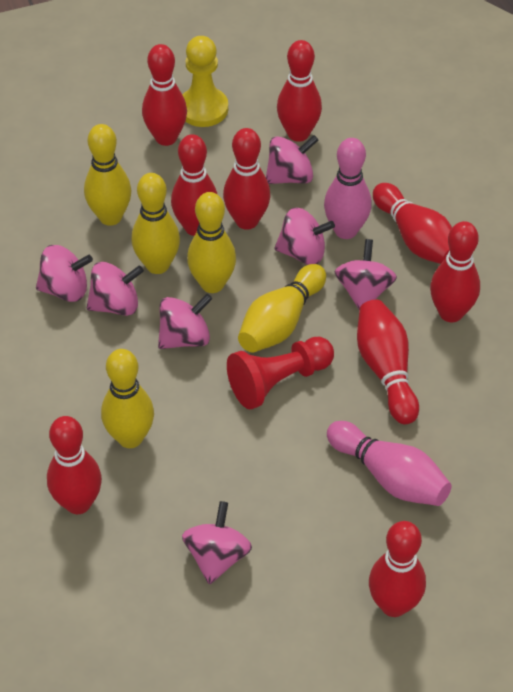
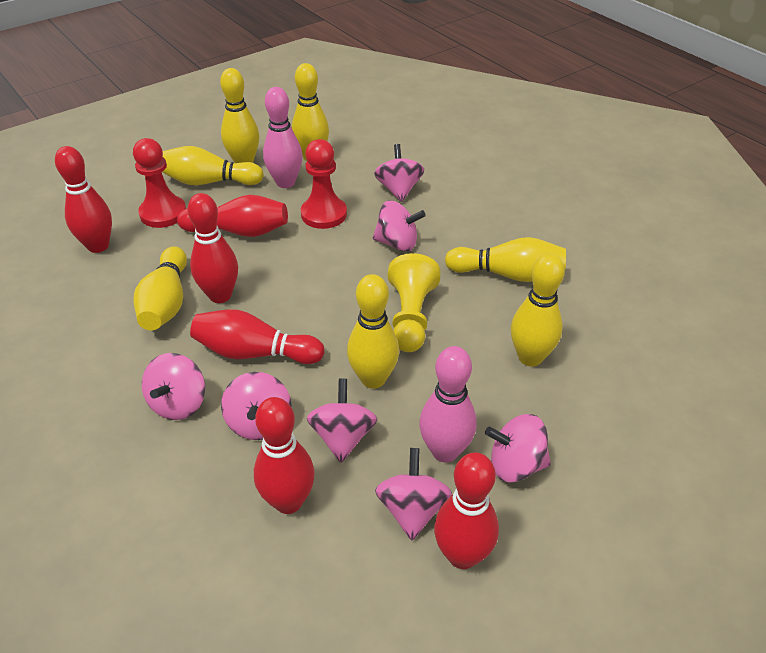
red bowling pin: [47,416,102,514] [142,44,187,146] [171,134,218,236] [223,128,271,230] [277,40,322,142] [357,300,419,425] [369,521,426,617] [373,183,452,264] [430,221,480,323] = 9 -> [55,146,112,253] [177,195,288,237] [187,193,238,303] [190,309,325,364] [254,397,315,514] [434,452,499,569] = 6
red pawn: [227,337,334,410] = 1 -> [133,138,186,228] [301,139,347,229] = 2
yellow bowling pin: [84,124,131,226] [101,349,154,448] [131,173,180,274] [187,192,236,293] [238,264,326,353] = 5 -> [133,246,187,330] [162,146,264,185] [220,68,259,163] [292,63,329,161] [347,274,399,389] [445,237,566,282] [511,253,565,366] = 7

